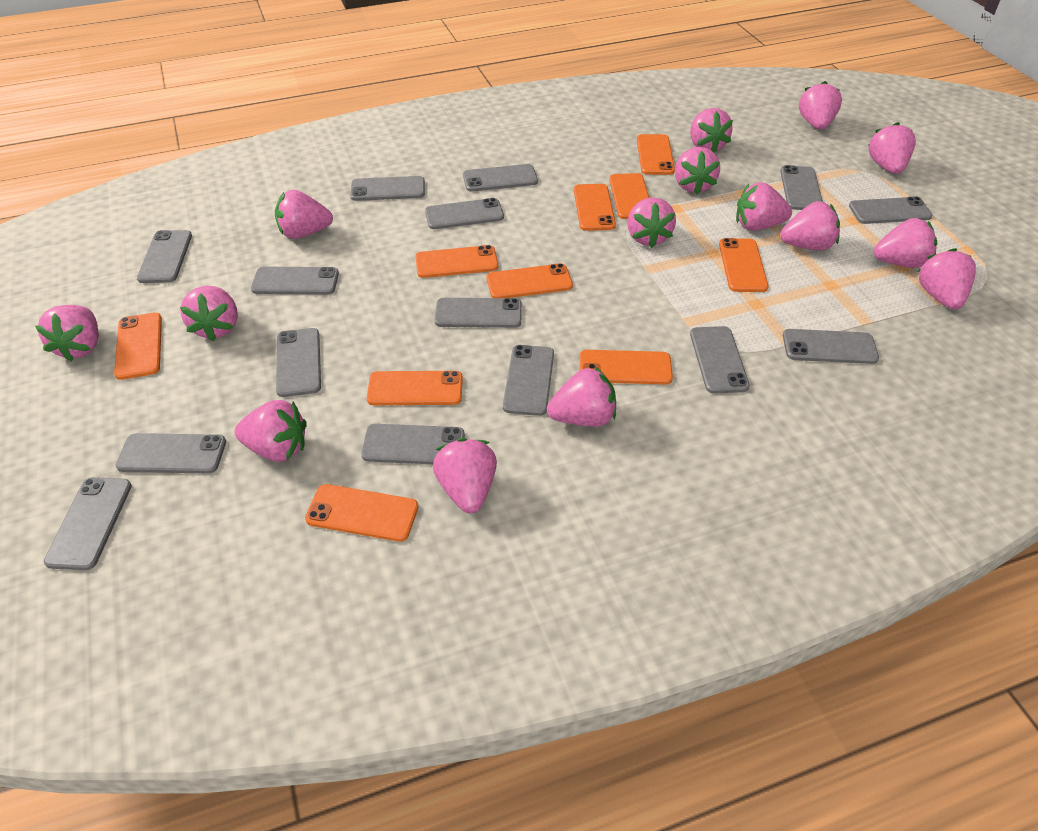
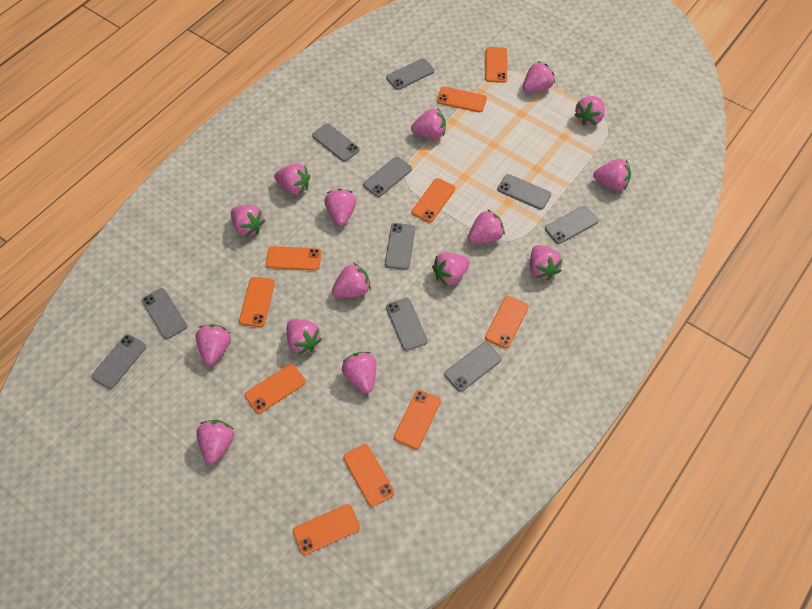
grey phone: [44,477,132,570] [116,433,226,473] [137,230,192,283] [251,266,339,295] [276,328,321,397] [350,176,425,201] [361,424,465,464] [425,198,504,229] [435,298,522,328] [463,164,538,192] [503,345,554,416] [690,326,750,394] [780,165,823,210] [783,329,879,364] [849,196,932,224] = 15 -> [91,334,146,389] [142,288,187,339] [312,124,360,162] [363,157,412,197] [385,223,415,270] [386,58,434,90] [386,298,428,351] [444,342,502,392] [497,174,551,210] [545,206,598,244] = 10

